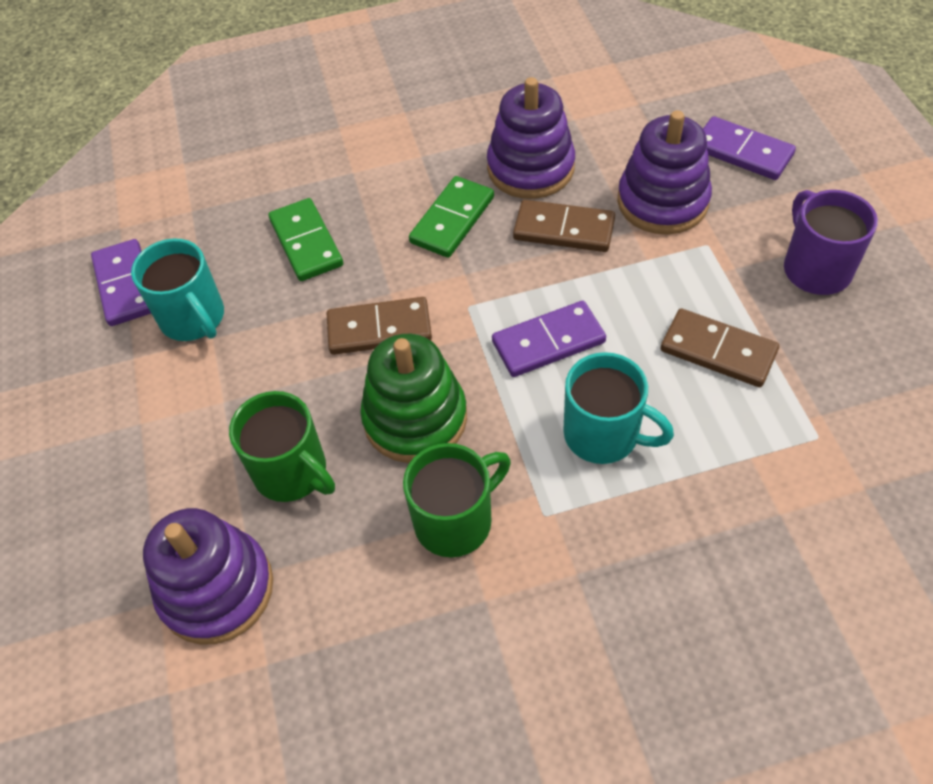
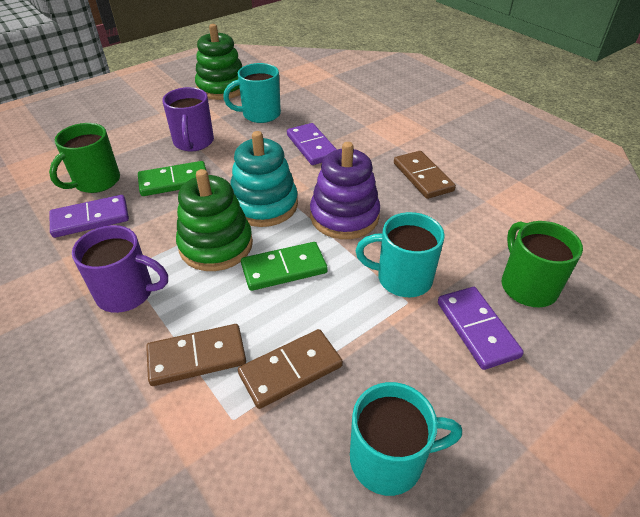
green stacking toy: [360,334,467,463] = 1 -> [176,169,253,271] [195,24,242,100] = 2
purple mug: [784,190,878,295] = 1 -> [72,225,168,313] [162,87,214,151] = 2
purple stacking toy: [143,508,273,645] [487,77,575,199] [617,110,712,235] = 3 -> [310,142,380,239] = 1
turquoise mug: [131,238,224,341] [563,352,674,464] = 2 -> [223,63,281,123] [350,382,462,496] [356,212,445,297] = 3
turquoise stacking toy: none = 0 -> [230,131,298,227] = 1

